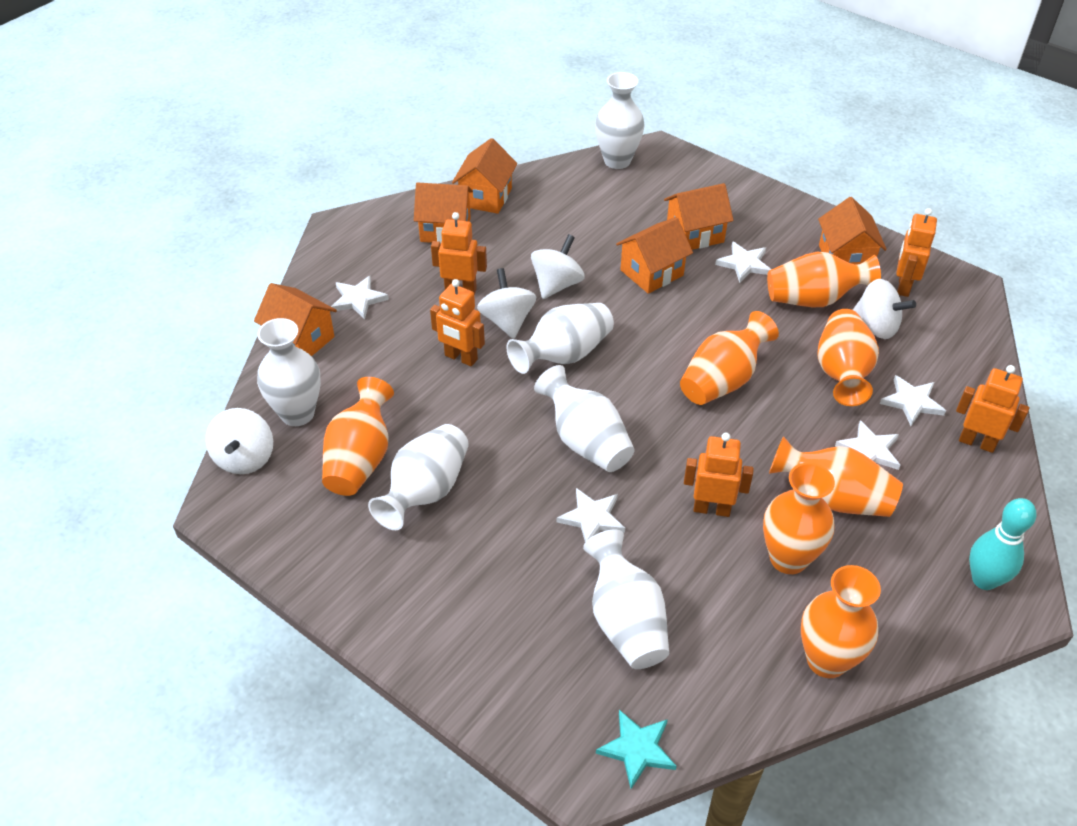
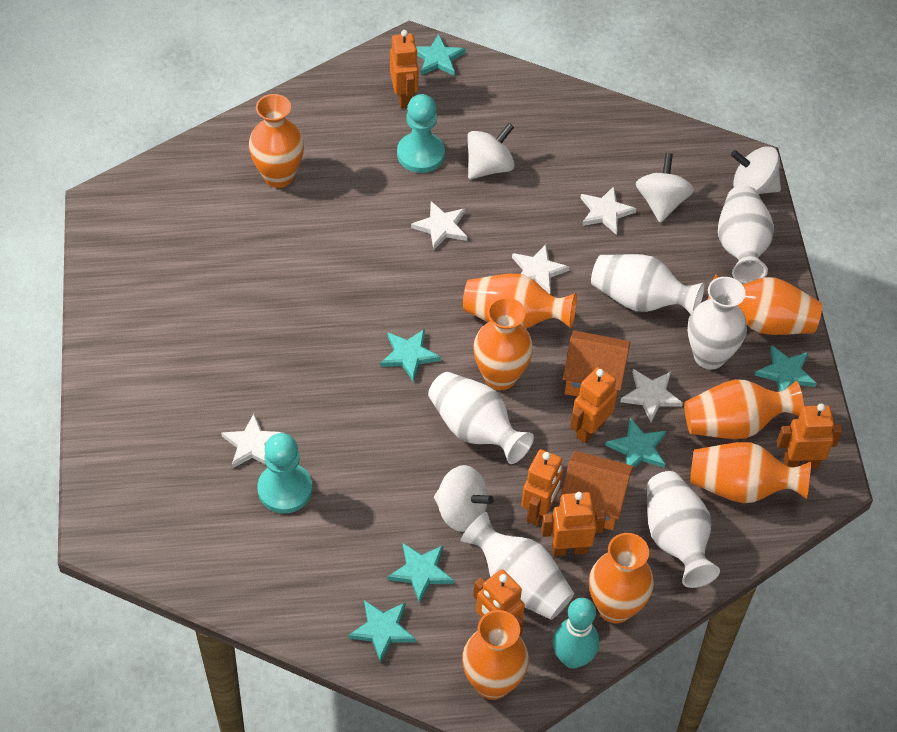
orange house: [254,283,337,356] [414,183,473,244] [452,138,517,214] [616,217,693,294] [664,183,734,250] [818,197,887,265] = 6 -> [559,451,633,530] [563,330,630,397] = 2
orange robot: [430,279,485,366] [431,212,487,295] [684,432,754,517] [896,208,937,297] [956,365,1029,453] = 5 -> [390,30,419,109] [473,569,525,636] [521,449,563,526] [541,492,606,556] [570,367,617,443] [777,403,842,468] = 6
orange vase: [322,377,394,496] [680,311,779,405] [763,463,835,574] [767,252,881,307] [769,436,903,517] [801,565,881,678] [817,309,879,406] = 7 -> [249,94,304,188] [462,610,529,700] [463,274,577,329] [473,297,533,390] [589,533,654,623] [684,379,804,439] [690,442,811,503] [708,274,822,335] = 8
turquoise pawn: none = 0 -> [258,433,312,513] [397,94,445,173] = 2
turquoise star: [596,710,677,789] = 1 -> [348,600,416,663] [380,329,441,382] [388,543,454,603] [416,34,465,76] [605,418,666,469] [755,345,817,391] = 6

